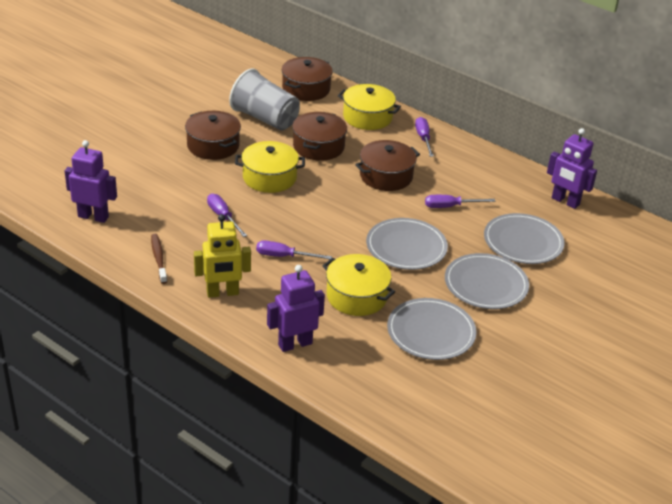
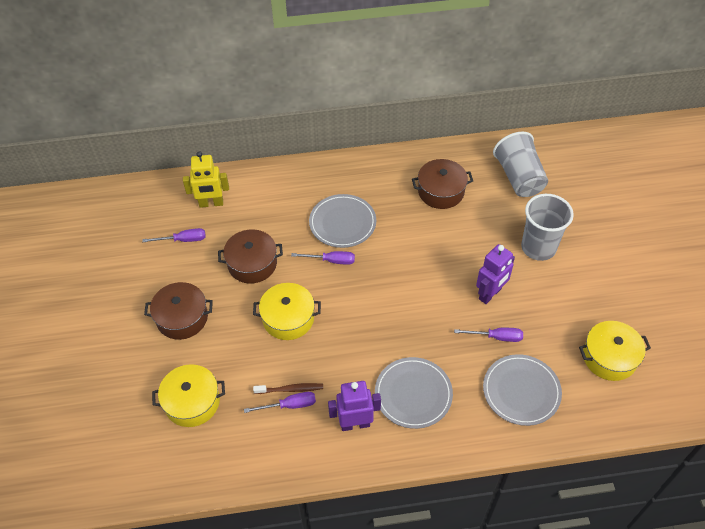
brown pot: [185,111,241,160] [282,57,333,101] [292,112,347,161] [355,140,420,191] = 4 -> [144,282,213,340] [218,229,283,284] [412,159,473,209] = 3
grey cup: [229,69,300,131] = 1 -> [493,132,548,197] [521,194,574,261] = 2
grey plate: [366,218,448,270] [387,298,477,360] [445,253,529,309] [484,213,565,264] = 4 -> [309,194,376,248] [375,357,453,429] [483,354,562,426] = 3
purple robot: [65,140,117,223] [267,265,325,352] [547,128,597,209] = 3 -> [328,381,381,431] [476,244,515,304] = 2

